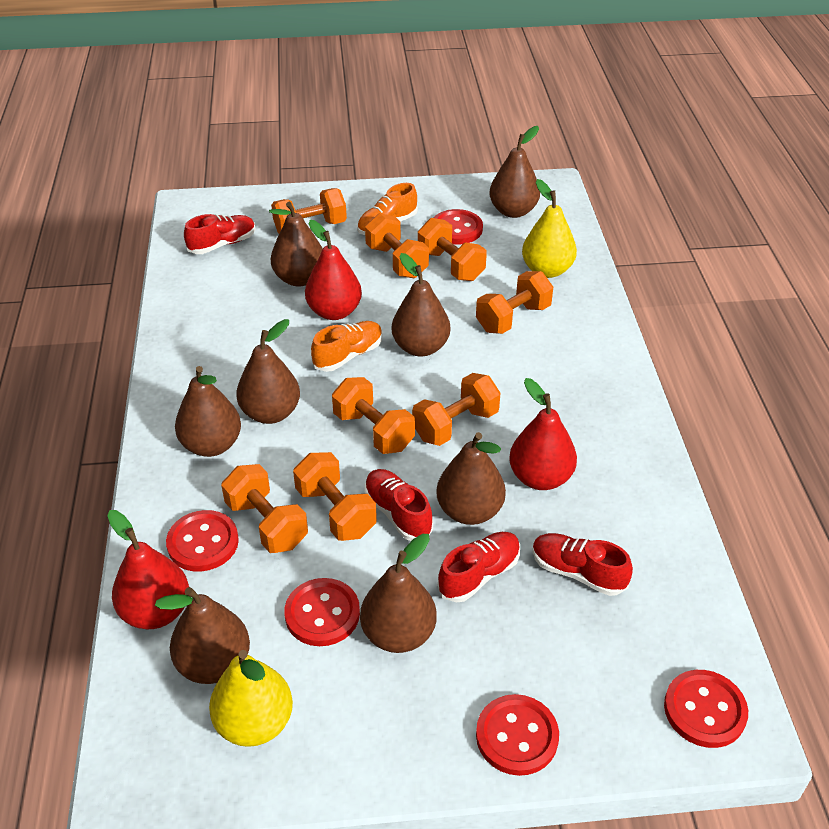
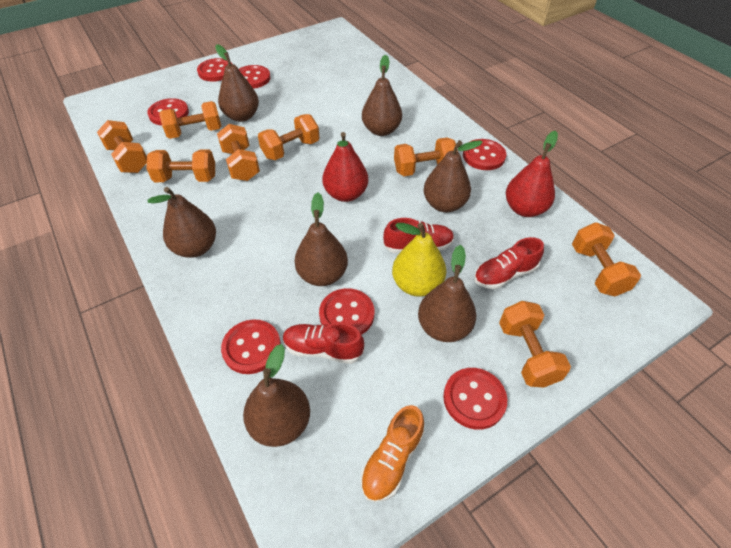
brown pear: [155,587,250,684] [175,366,241,457] [236,319,300,424] [269,202,323,287] [360,534,437,653] [392,253,450,356] [436,432,506,525] [489,126,540,218] = 8 -> [147,187,216,258] [215,44,259,122] [243,344,310,447] [295,193,348,286] [362,55,402,136] [418,245,476,342] [424,140,483,212] = 7
orange shoe: [311,321,383,372] [357,183,418,235] = 2 -> [360,405,425,502] = 1
red button: [166,510,239,572] [284,578,360,646] [434,209,483,244] [476,694,559,776] [664,670,748,748] = 5 -> [147,98,189,125] [197,58,232,82] [221,319,281,374] [239,65,271,89] [319,288,374,335] [443,368,507,430] [463,139,506,170] = 7
red pear: [107,510,189,629] [305,220,362,320] [509,378,577,490] = 3 -> [322,132,368,202] [506,131,558,217] = 2
red shoe: [184,214,256,254] [364,469,433,541] [437,532,520,602] [532,533,633,596] = 4 -> [283,323,364,364] [383,218,454,253] [474,237,544,289] = 3
yellow pear: [209,650,293,747] [522,179,577,278] = 2 -> [392,223,446,297] = 1

